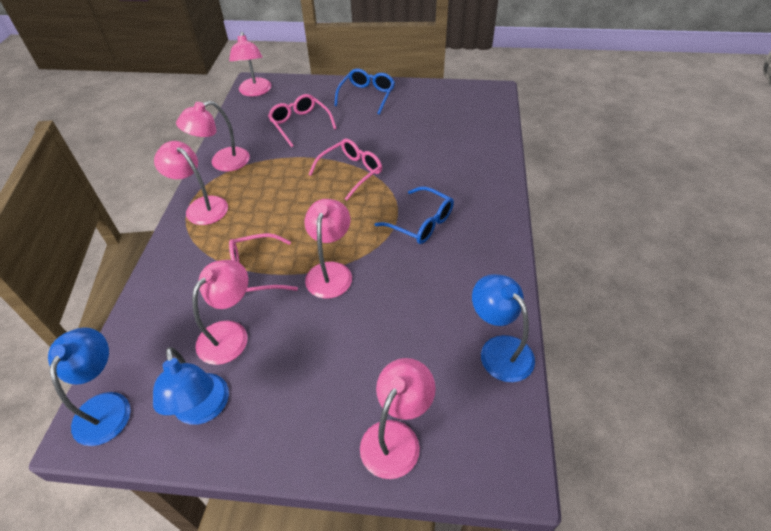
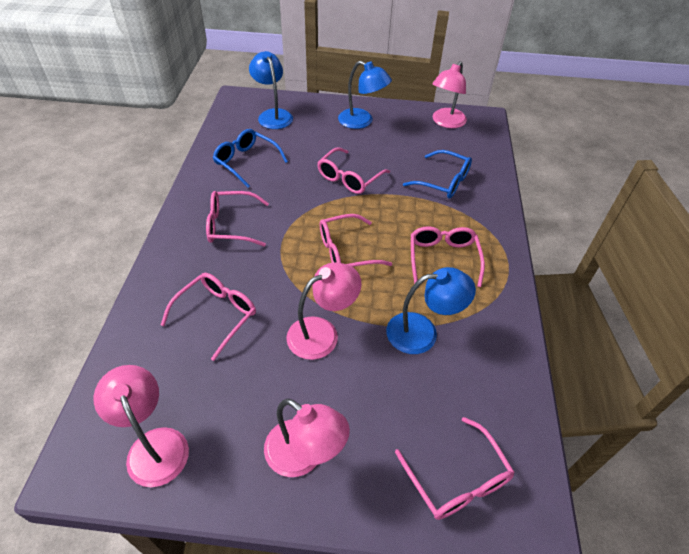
pink glasses: [229,233,298,292] [268,94,337,147] [309,139,382,200] = 3 -> [161,273,256,361] [206,191,269,246] [317,147,390,194] [320,214,392,267] [395,417,515,520] [411,226,485,287] = 6
pink lamp: [154,141,228,225] [176,101,250,172] [192,260,248,365] [229,32,271,96] [304,199,352,299] [360,358,436,479] = 6 -> [94,365,189,487] [264,399,350,477] [286,262,362,360] [433,61,467,128] = 4

